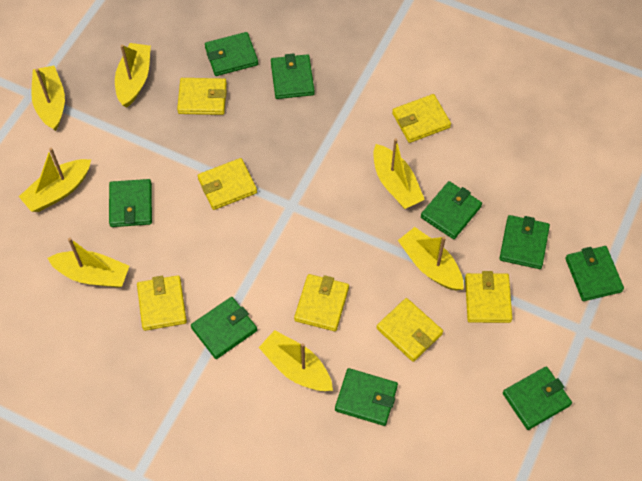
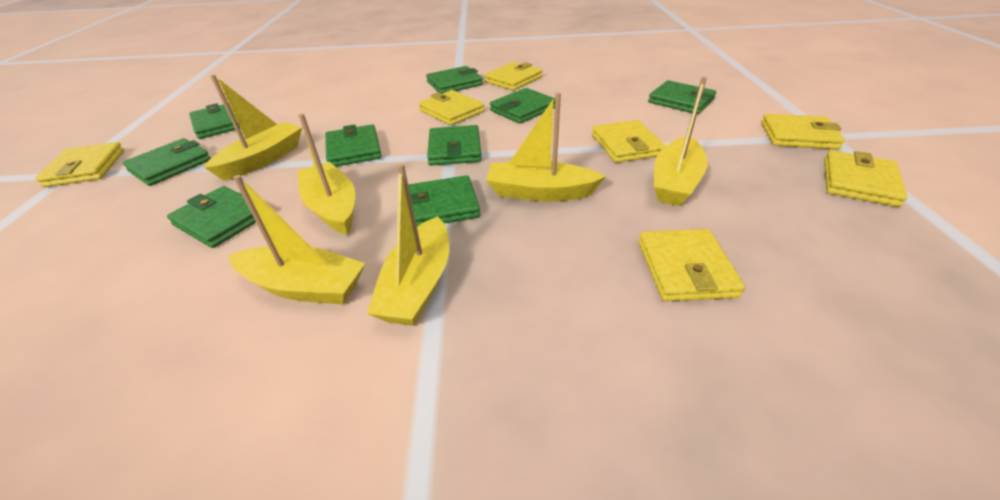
yellow boat: [19,148,91,212] [31,66,65,131] [48,238,129,287] [115,43,151,108] [259,330,333,391] [373,138,425,209] [398,227,464,291] = 7 -> [204,75,302,180] [229,175,365,305] [298,113,355,235] [367,163,449,326] [486,92,606,201] [654,77,708,206] = 6

